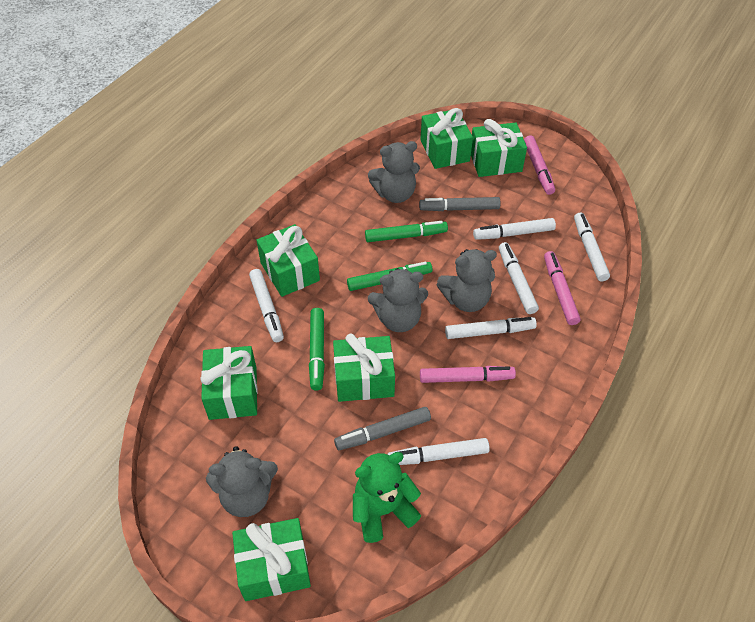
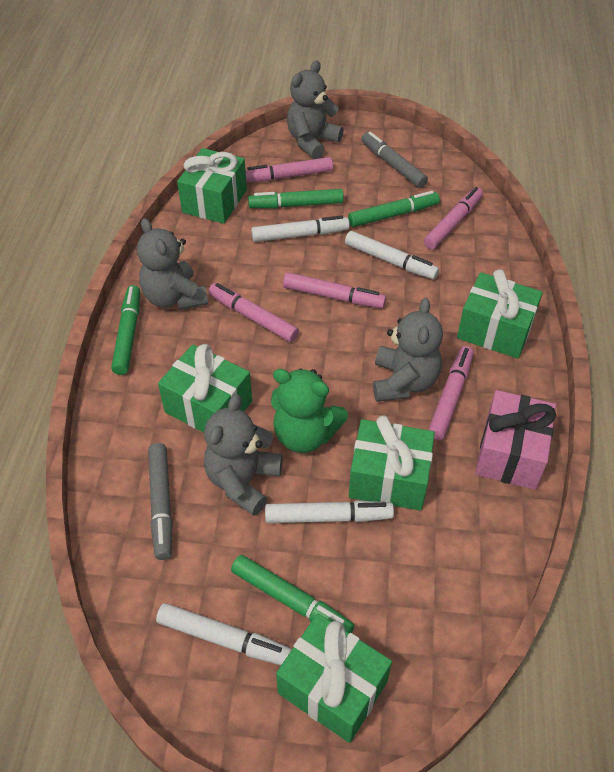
green gift: [200,346,258,420] [232,518,311,601] [256,224,320,297] [333,333,395,402] [420,108,473,169] [471,119,527,177] = 6 -> [158,344,252,432] [177,148,247,224] [276,613,392,743] [349,415,435,511] [457,269,543,358] = 5
green marker: [309,308,325,391] [347,262,432,291] [365,221,448,242] = 3 -> [111,285,140,375] [231,555,354,633] [248,189,344,208] [348,191,440,227] = 4
pink gift: none = 0 -> [475,390,556,490] = 1
pink marker: [420,366,516,383] [524,135,555,195] [544,251,581,325] = 3 -> [208,283,299,342] [246,157,333,182] [283,272,386,308] [424,187,483,249] [428,346,474,440] = 5
white marker: [249,269,284,342] [388,438,490,465] [445,317,537,339] [473,218,556,240] [499,242,539,314] [574,212,610,281] = 6 -> [156,603,292,665] [251,215,350,242] [265,500,394,523] [345,231,439,279] = 4

